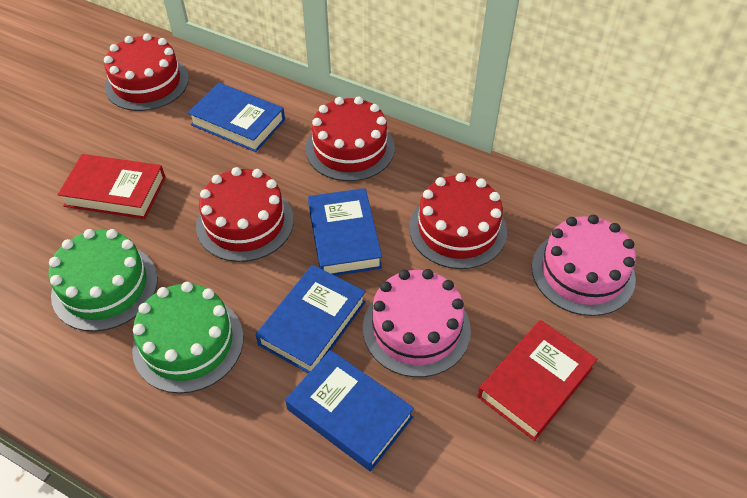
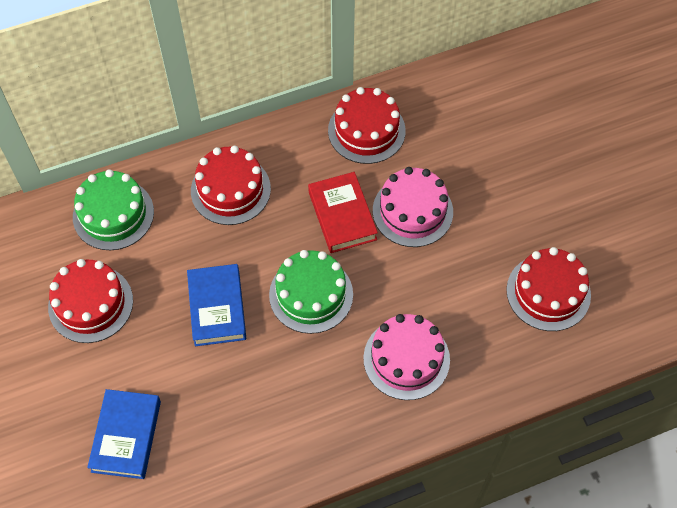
blue book: [188,83,285,152] [256,265,366,374] [285,350,414,471] [308,188,382,276] = 4 -> [87,389,161,479] [187,264,246,346] = 2
red book: [58,154,166,219] [478,320,597,441] = 2 -> [308,172,378,253] = 1

